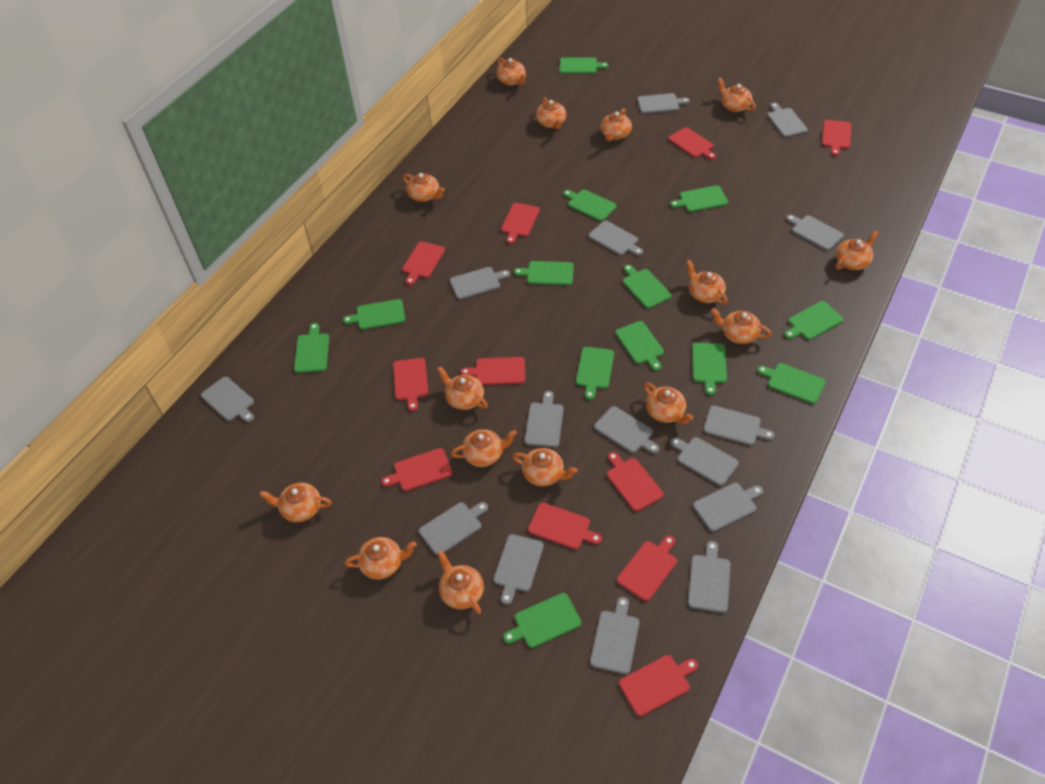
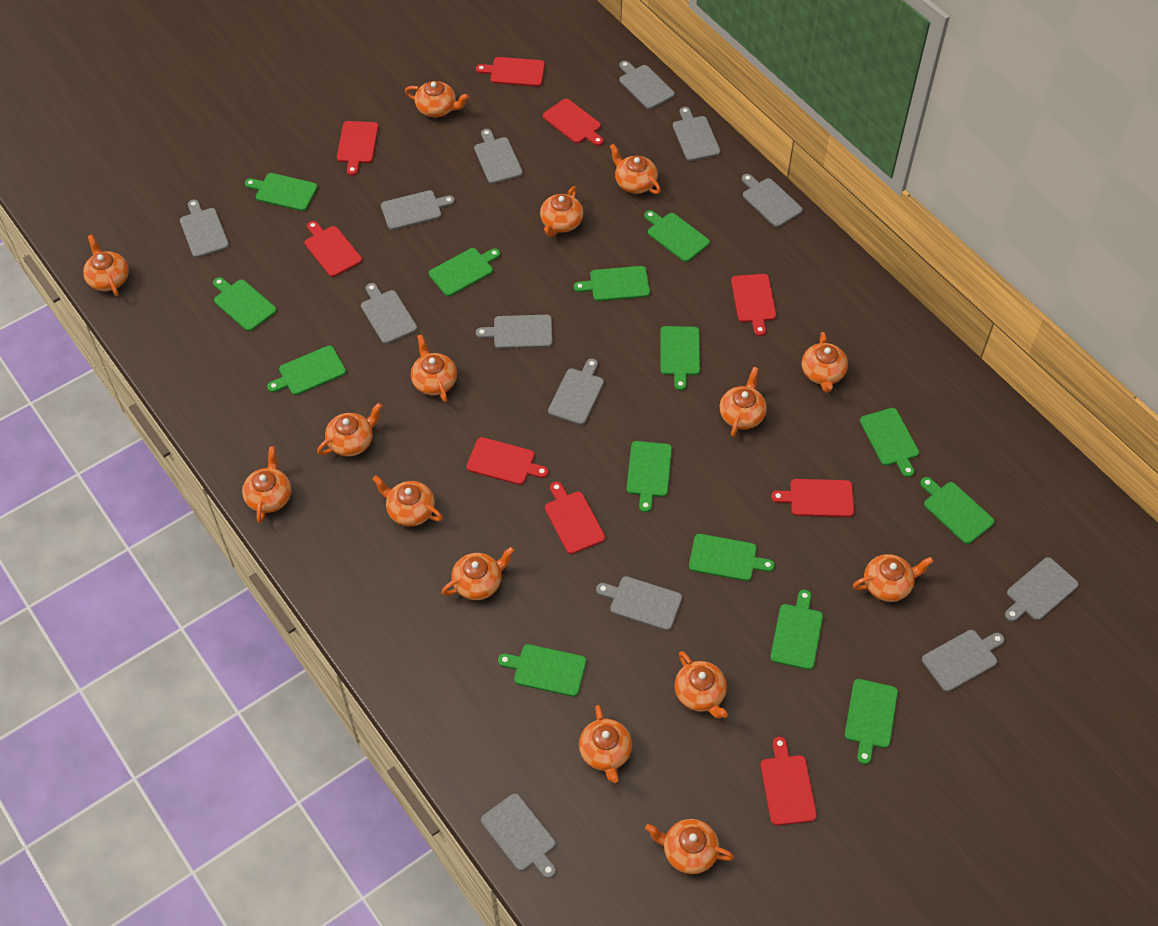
green cutting board: [294,323,329,373] [343,299,405,330] [503,593,581,648] [514,261,574,285] [559,58,609,74] [563,189,617,221] [576,347,614,400] [615,321,664,371] [623,265,672,309] [670,185,728,212] [692,343,727,395] [757,363,826,404] [784,301,843,340] = 13 -> [213,277,277,331] [245,173,318,211] [267,346,346,395] [429,248,500,296] [498,644,586,697] [574,266,650,301] [627,441,672,512] [644,210,710,262] [660,326,700,391] [689,534,775,581] [770,590,823,670] [845,679,898,764] [860,408,919,477] [920,477,995,544] = 14
grey cutting board: [201,377,254,422] [419,502,488,556] [450,267,510,299] [493,534,544,605] [525,391,564,448] [588,221,643,256] [590,597,639,674] [594,406,659,454] [637,93,690,114] [670,437,739,486] [688,541,731,613] [693,483,763,532] [703,406,775,445] [767,103,808,137] [786,215,844,251] = 15 -> [180,200,229,258] [361,283,417,344] [381,190,455,230] [474,129,523,184] [476,315,553,349] [481,793,556,878] [548,358,604,425] [596,576,682,631] [619,61,675,109] [673,107,721,161] [742,174,803,227] [922,630,1004,692] [1005,557,1078,622] = 13
red cutting board: [381,448,452,491] [393,358,428,411] [402,241,445,285] [461,357,525,385] [501,203,540,244] [528,503,602,550] [607,452,664,512] [617,535,677,601] [619,655,698,717] [668,127,716,160] [822,120,852,156] = 11 -> [305,221,362,277] [337,121,379,176] [466,437,548,485] [476,57,545,87] [543,99,604,146] [545,482,605,554] [731,274,776,336] [761,737,817,826] [771,479,854,517] = 9

